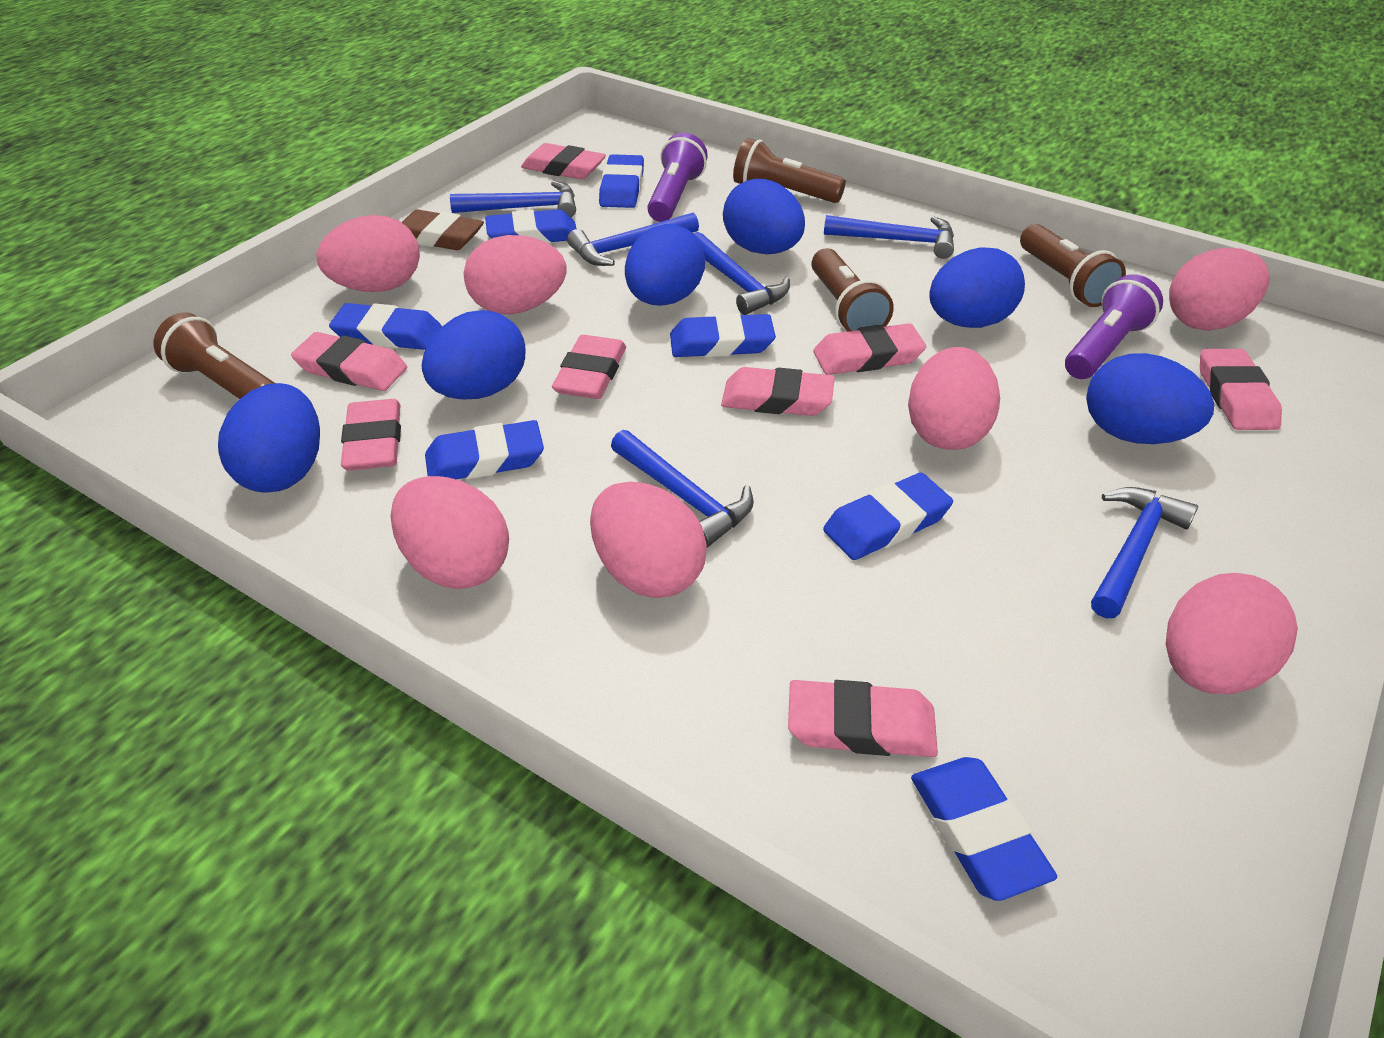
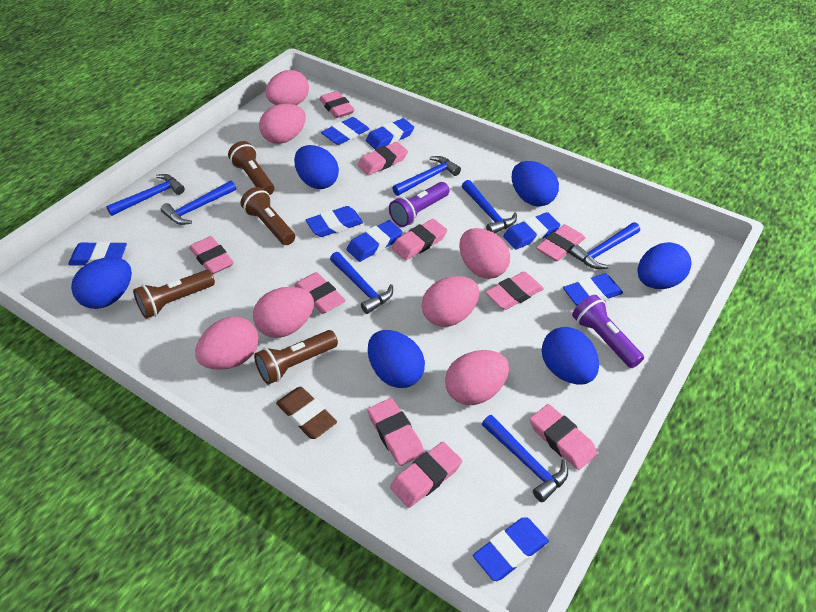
blue eraser: [329,303,442,350] [425,420,544,479] [485,209,577,244] [599,154,644,208] [670,313,776,357] [823,473,953,560] [911,757,1057,901] = 7 -> [68,241,127,266] [306,206,363,237] [321,117,369,145] [347,220,403,262] [366,118,414,149] [473,517,549,581] [503,212,560,249] [563,273,623,306] = 8
blue hammer: [450,181,576,217] [567,213,699,266] [611,430,754,547] [693,232,790,315] [824,215,954,259] [1091,487,1198,618] = 6 -> [106,174,185,216] [161,181,236,225] [330,252,393,314] [393,156,461,196] [462,180,517,233] [482,415,568,502] [570,222,640,269] = 7
pink eraser: [291,332,407,391] [341,399,401,471] [521,143,606,179] [552,335,626,399] [721,367,835,416] [788,680,938,757] [813,323,926,375] [1200,349,1282,430] = 8 -> [189,236,234,275] [294,272,346,314] [319,91,355,118] [357,142,408,175] [368,398,424,466] [390,442,462,508] [392,219,447,260] [485,272,544,310] [530,404,597,470] [536,224,585,261] = 10

